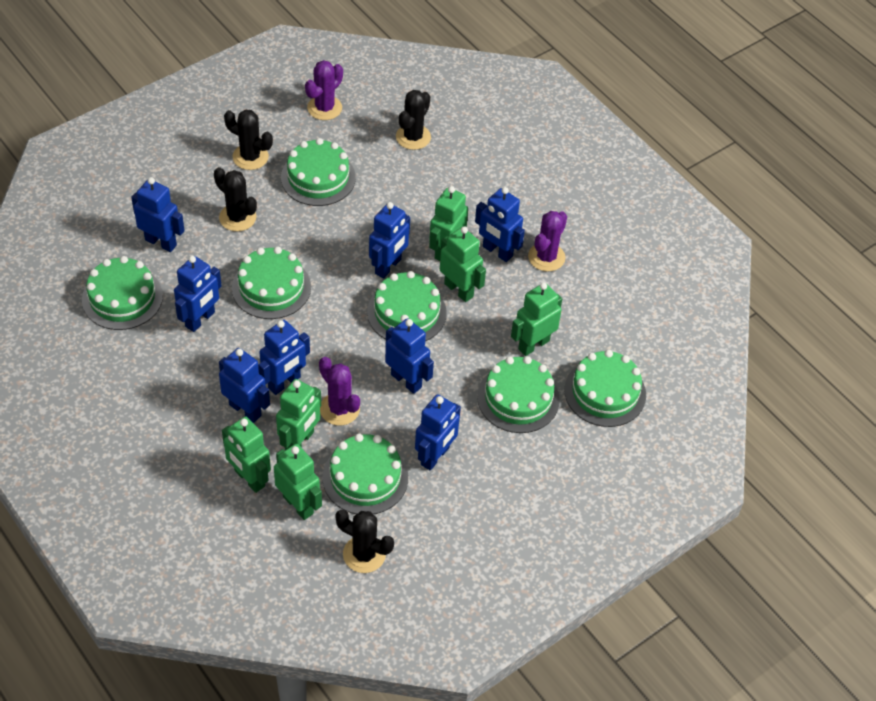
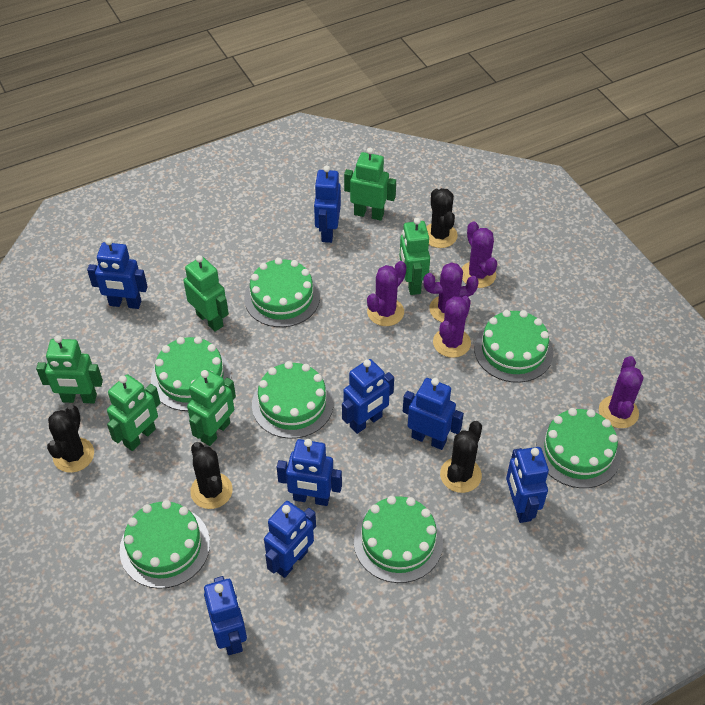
purple cactus: [305,60,343,120] [319,357,360,426] [528,211,567,271] = 3 -> [367,261,406,326] [423,262,479,322] [433,296,471,358] [461,221,497,288] [599,356,643,428] = 5

